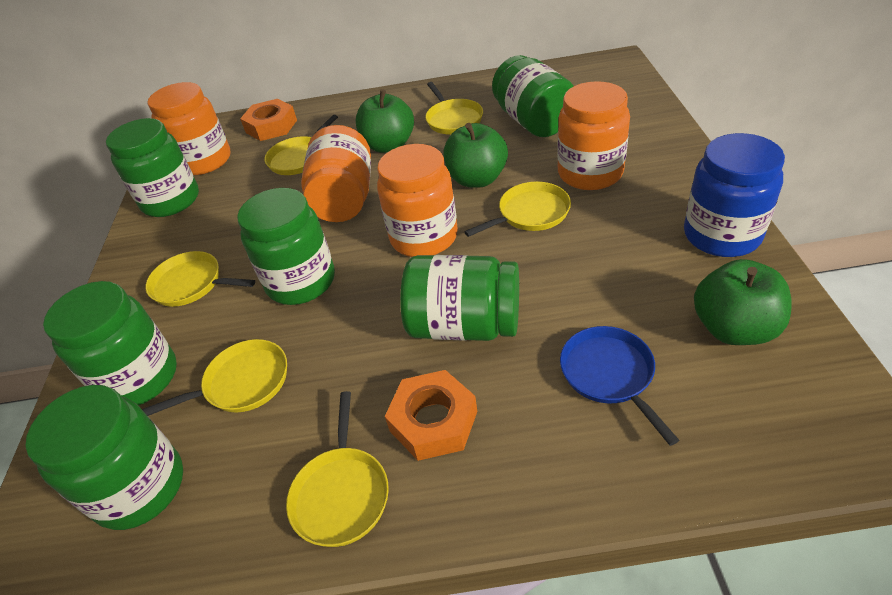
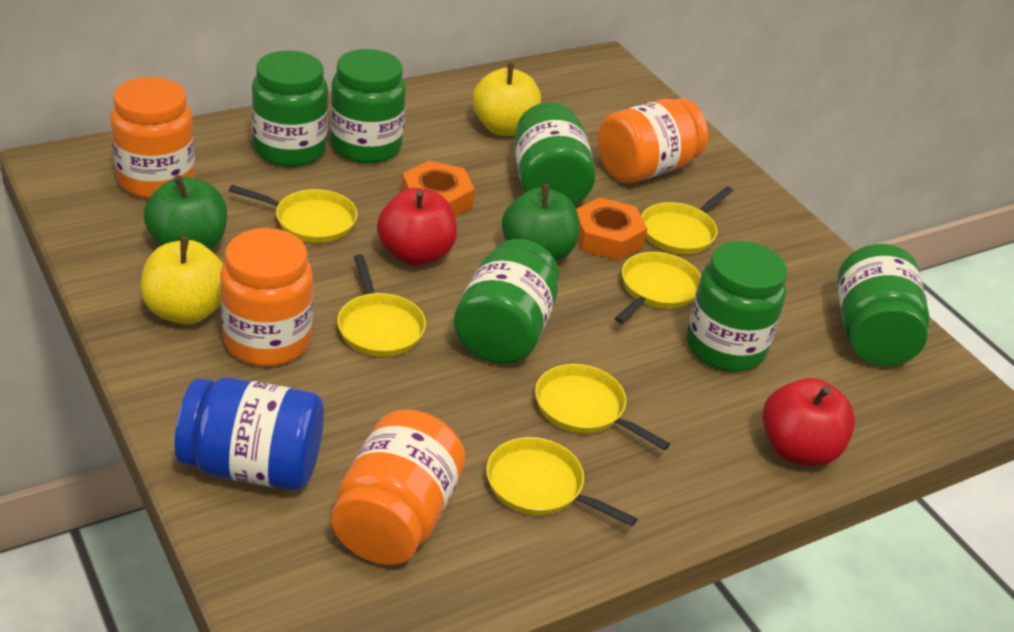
blue pan: [560,326,679,446] = 1 -> none = 0
green apple: [356,89,414,153] [443,123,508,188] [694,259,792,345] = 3 -> [144,175,227,250] [502,184,579,261] = 2
red apple: none = 0 -> [377,188,457,266] [763,378,855,467] = 2
yellow apple: none = 0 -> [141,236,223,324] [472,63,541,136] = 2

